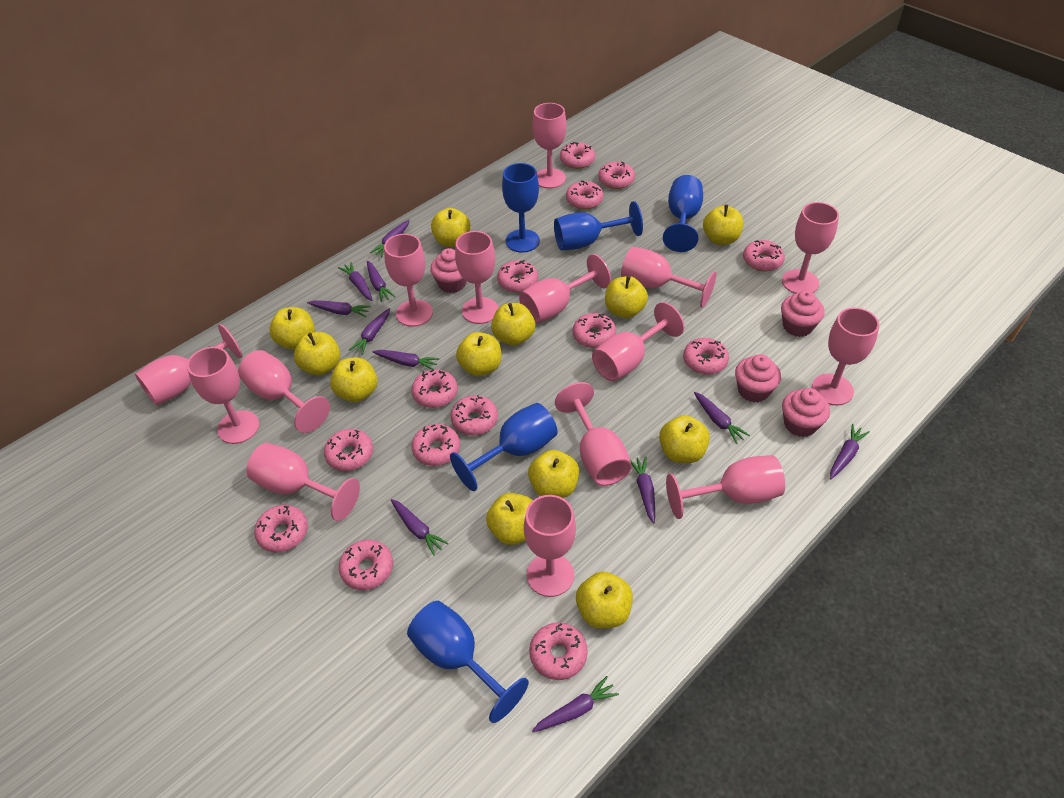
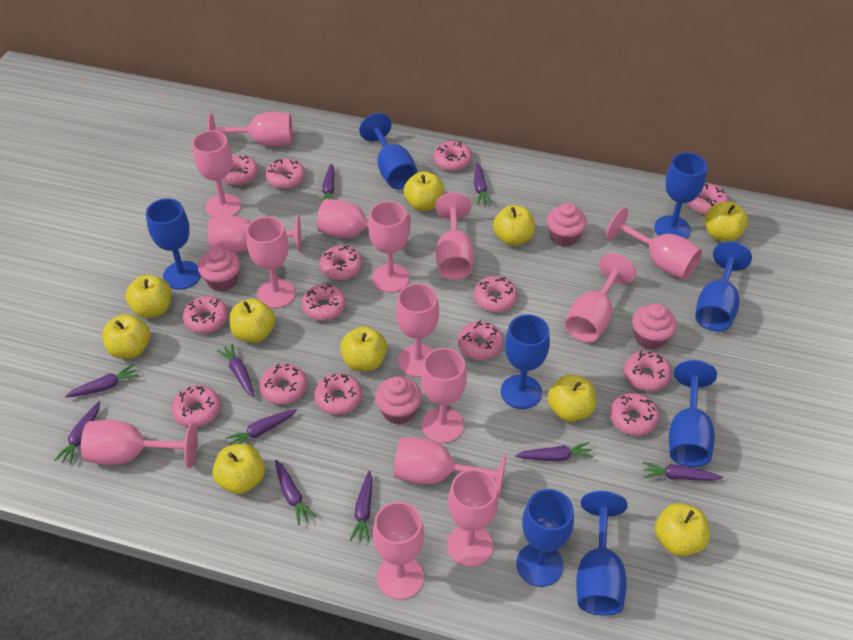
blue goblet: [407,601,529,723] [450,403,558,491] [502,163,540,253] [554,201,643,250] [663,175,703,252] = 5 -> [146,198,201,290] [359,113,418,189] [501,314,550,409] [516,489,574,587] [576,491,628,616] [654,152,707,239] [669,360,717,467] [695,241,752,331] = 8
purple carrot: [307,300,371,317] [338,262,373,301] [349,308,390,355] [367,261,395,302] [370,220,410,257] [372,350,439,370] [391,499,449,556] [532,676,619,732] [630,456,655,523] [694,392,750,444] [830,424,870,479] = 11 -> [54,401,100,465] [65,364,139,398] [217,343,254,397] [225,409,297,445] [275,460,316,525] [320,163,334,205] [350,470,372,542] [474,162,492,205] [515,442,593,461] [643,462,723,481] = 10
yellow apple: [269,307,315,350] [294,332,340,376] [330,357,378,402] [431,208,471,247] [456,332,501,376] [486,493,533,545] [491,303,535,346] [528,450,579,498] [576,571,633,628] [605,276,648,318] [659,415,710,463] [703,205,744,245] = 12 -> [102,314,150,359] [126,275,171,318] [213,444,265,494] [229,298,275,343] [340,326,387,371] [403,171,444,211] [493,205,535,246] [547,375,596,422] [655,503,710,556] [705,201,748,242] = 10

